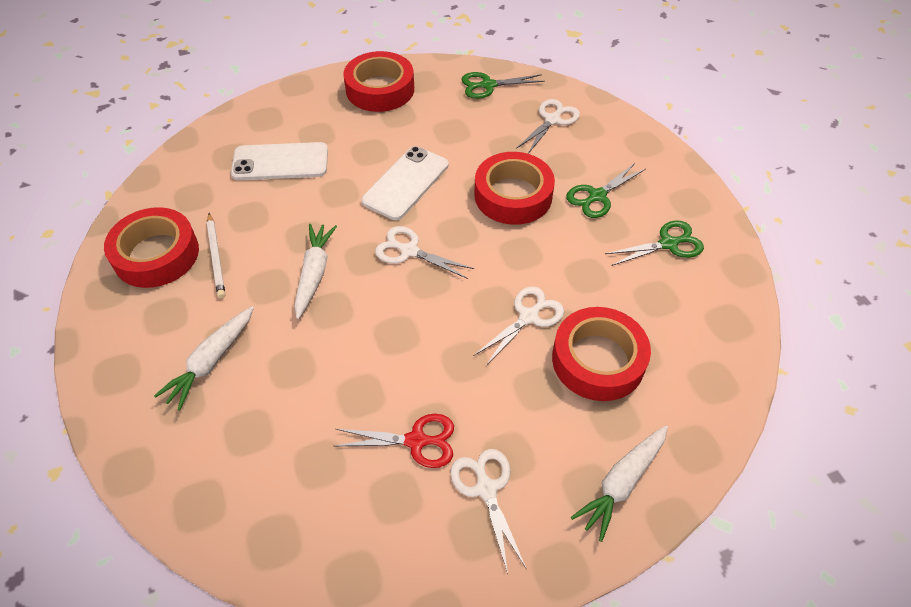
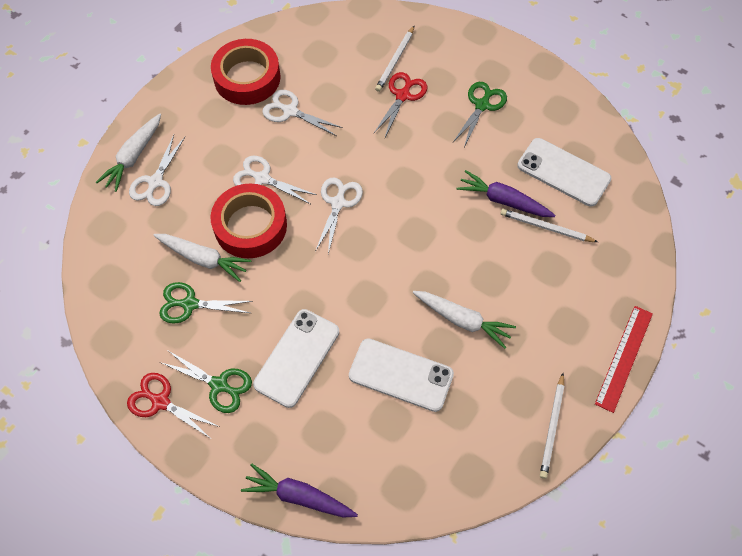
purple carrot: none = 0 -> [241,463,358,518] [457,170,555,217] = 2
red ruler: none = 0 -> [595,306,653,413] = 1
red scissors: [335,414,454,468] = 1 -> [127,373,219,438] [374,72,427,137] = 2
red tape: [104,207,199,288] [343,51,414,112] [474,152,555,225] [552,307,651,401] = 4 -> [211,39,281,105] [211,184,287,258] = 2
white pencil: [207,213,225,299] = 1 -> [375,26,414,92] [500,209,598,242] [540,373,564,479] = 3
white phone: [231,142,328,180] [361,146,448,220] = 2 -> [253,309,339,408] [349,338,454,412] [517,138,611,207] = 3

